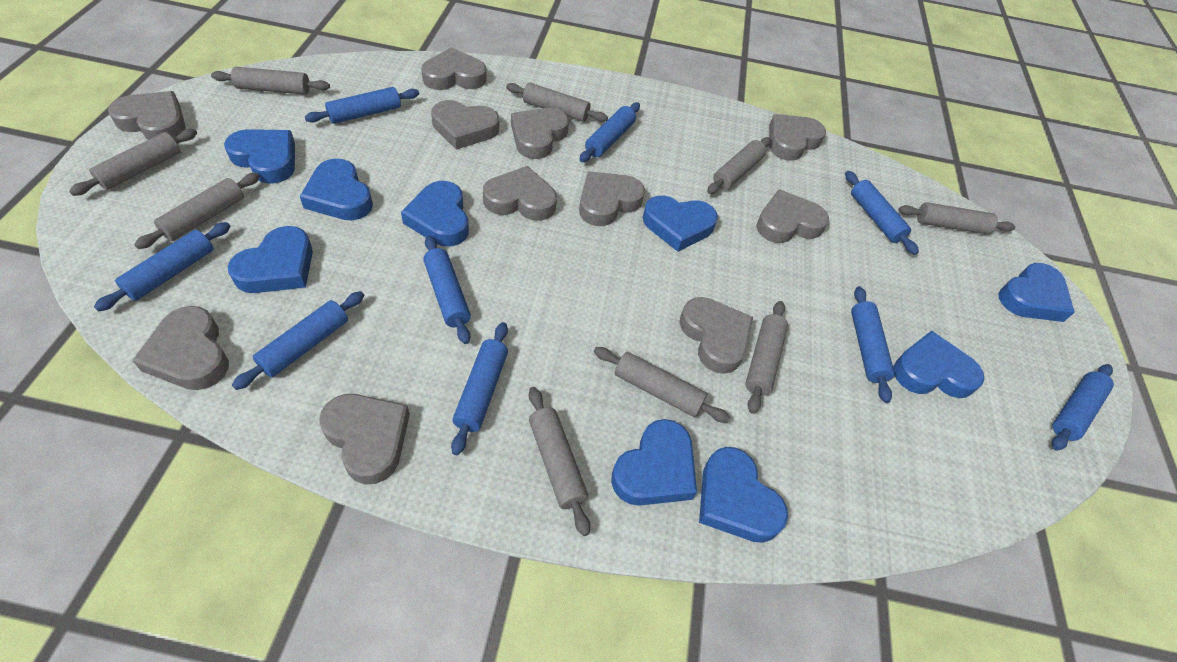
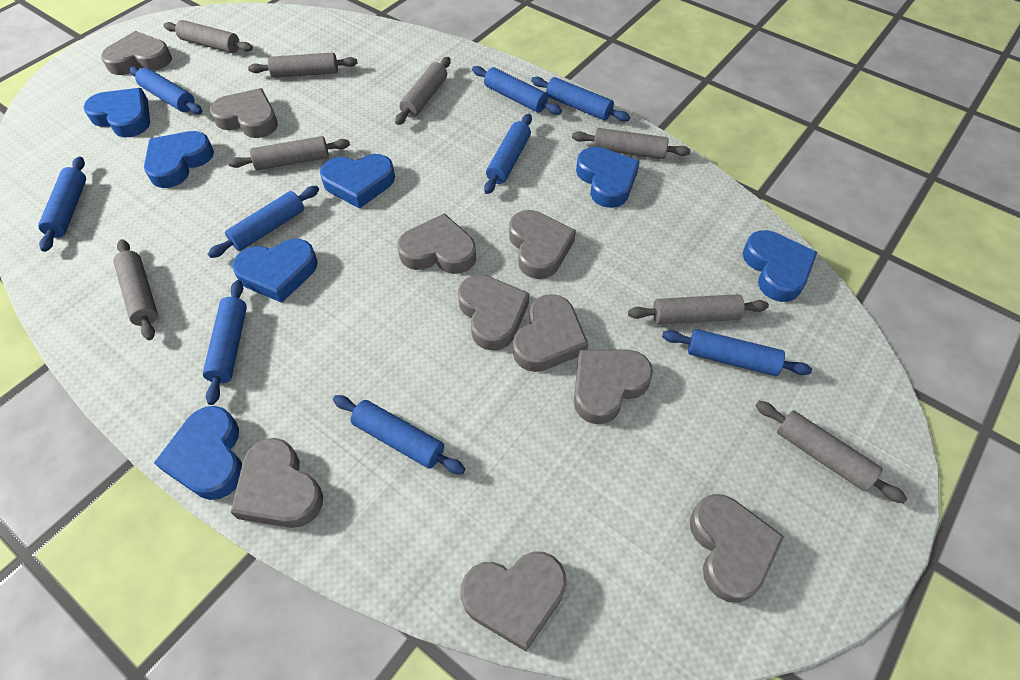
blue heart: [224,129,295,184] [228,226,313,293] [300,158,373,221] [401,181,469,246] [611,419,697,506] [643,196,718,252] [699,447,788,543] [893,330,985,398] [999,263,1075,322] = 9 -> [83,88,150,137] [144,131,214,188] [154,406,242,500] [232,239,318,303] [320,154,395,209] [576,147,640,208] [743,230,817,302] = 7
grey heart: [108,91,186,140] [132,306,229,390] [319,394,410,484] [421,47,487,90] [431,100,499,150] [483,166,557,221] [511,108,569,159] [579,171,645,226] [679,297,753,374] [756,189,829,243] [769,114,826,161] = 11 -> [101,31,172,75] [210,88,278,138] [231,438,323,528] [397,213,476,274] [458,275,529,351] [461,552,566,652] [509,210,576,279] [513,294,588,372] [574,350,653,424] [690,494,784,603] = 10
grey rolling pin: [69,129,197,196] [134,173,260,249] [211,67,330,95] [506,83,608,122] [529,387,590,536] [594,347,730,423] [707,137,771,194] [745,301,788,414] [898,202,1015,234] = 9 -> [113,239,158,340] [164,20,253,53] [228,136,350,170] [248,52,358,78] [395,57,451,125] [572,128,691,159] [628,294,769,324] [755,401,907,504] = 8

